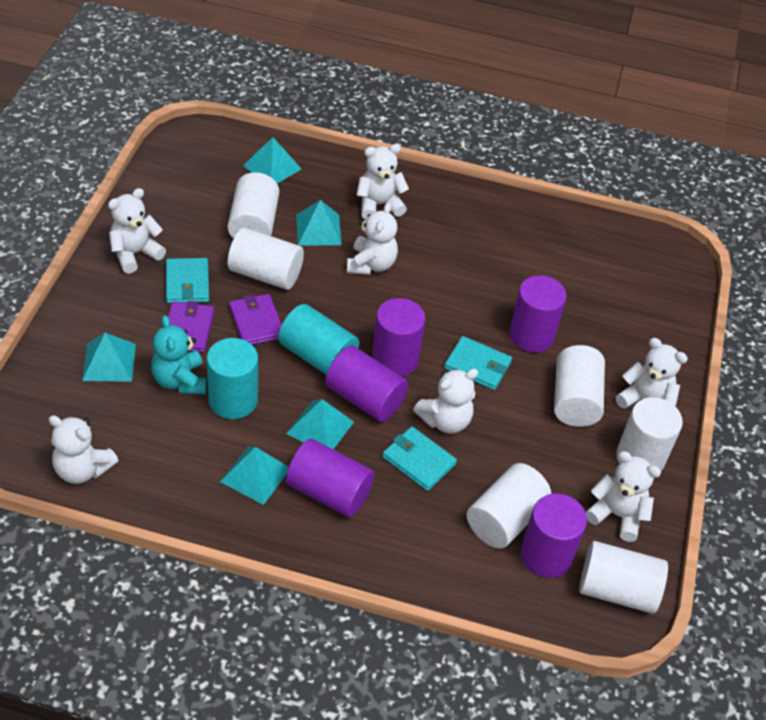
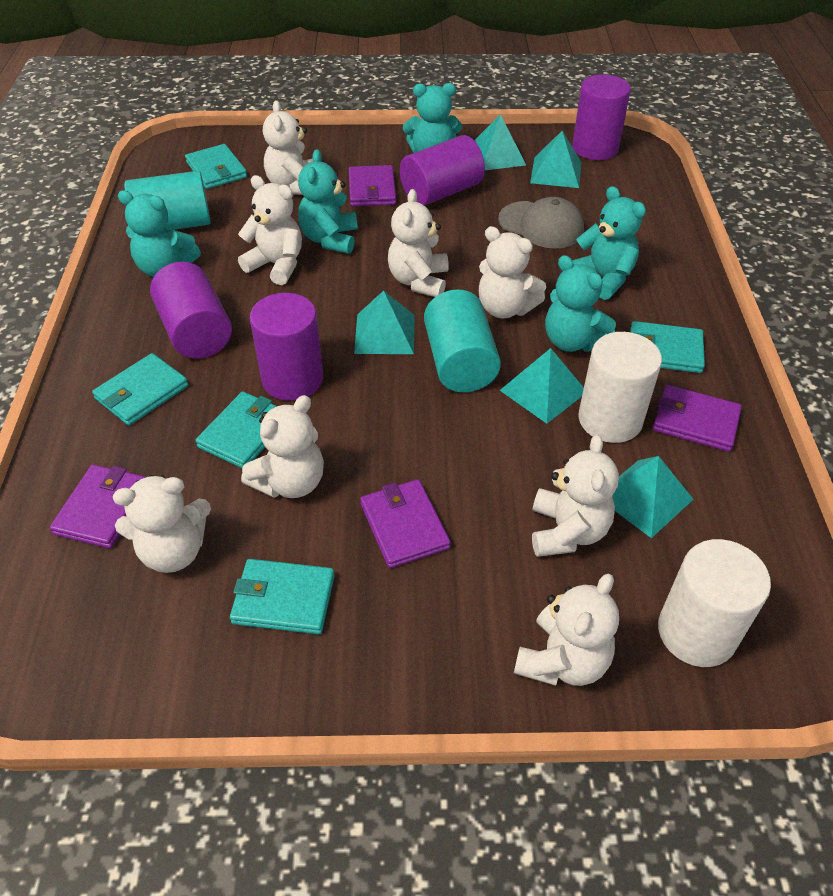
grey cap: none = 0 -> [498,197,584,249] = 1
purple cylinder: [286,439,375,517] [325,346,408,422] [372,298,426,377] [509,275,567,352] [520,493,587,578] = 5 -> [150,262,232,359] [250,293,323,401] [400,135,485,206] [572,74,631,160] = 4
purple wallet: [168,301,214,353] [229,294,282,345] = 2 -> [50,465,146,548] [349,165,396,207] [360,479,451,568] [653,385,742,452] = 4
turquoise teddy bear: [151,315,207,394] = 1 -> [118,190,201,277] [298,149,358,254] [403,83,462,153] [545,255,616,352] [572,186,646,300] = 5
turquoise wallet: [166,258,209,303] [383,427,457,491] [444,336,512,390] = 3 -> [92,353,188,426] [185,144,247,189] [195,392,276,468] [230,559,334,634] [630,321,705,373] = 5
white cylinder: [228,172,279,239] [228,228,304,290] [467,463,551,548] [554,345,605,427] [579,541,668,614] [616,397,683,471] = 6 -> [578,332,662,443] [658,539,771,667] = 2
white teddy bear: [48,415,119,484] [108,188,166,274] [347,202,398,275] [356,144,409,220] [413,369,478,433] [585,451,661,542] [616,338,688,409] = 7 -> [113,475,211,573] [238,175,302,285] [241,395,324,498] [263,100,313,195] [388,189,449,297] [479,226,546,319] [514,573,619,686] [532,435,619,557] = 8

